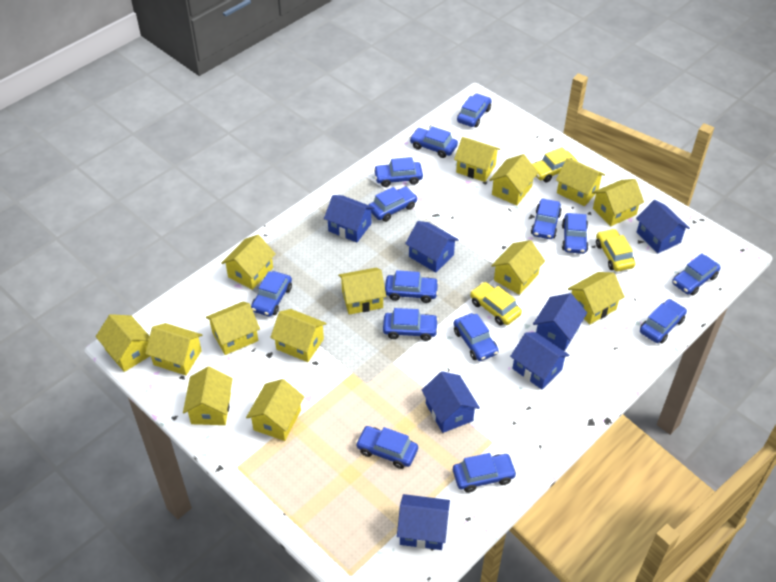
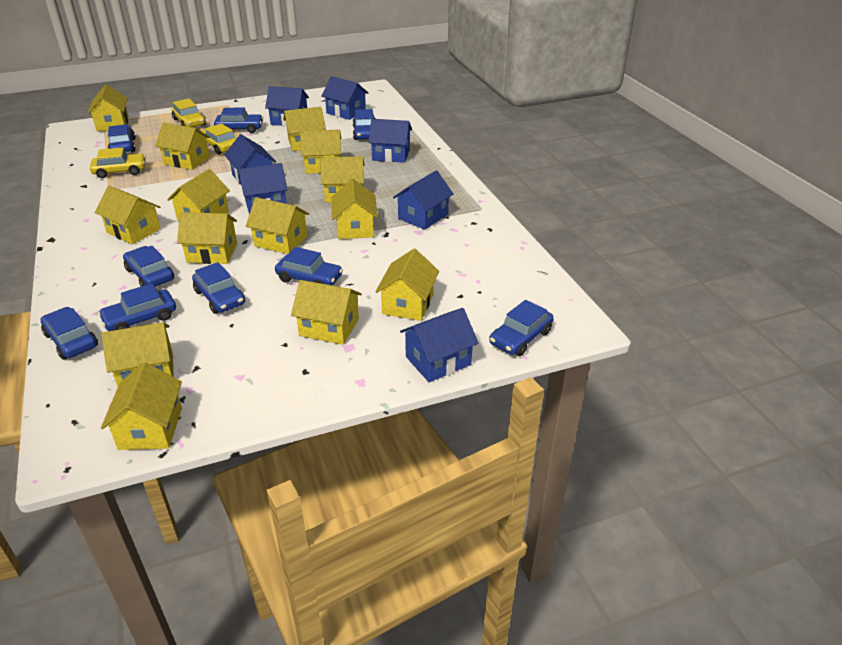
blue car: [251,271,292,317] [356,426,418,469] [369,186,418,222] [374,157,423,187] [383,308,438,341] [385,270,439,303] [410,126,458,158] [453,453,517,493] [454,313,499,361] [457,93,492,127] [531,198,562,239] [562,213,589,254] [640,299,687,343] [672,253,721,295] = 14 -> [41,307,98,359] [98,283,176,331] [108,124,136,152] [123,246,174,287] [192,262,245,314] [214,108,263,133] [275,247,343,286] [353,109,376,140] [489,300,554,356] = 9

